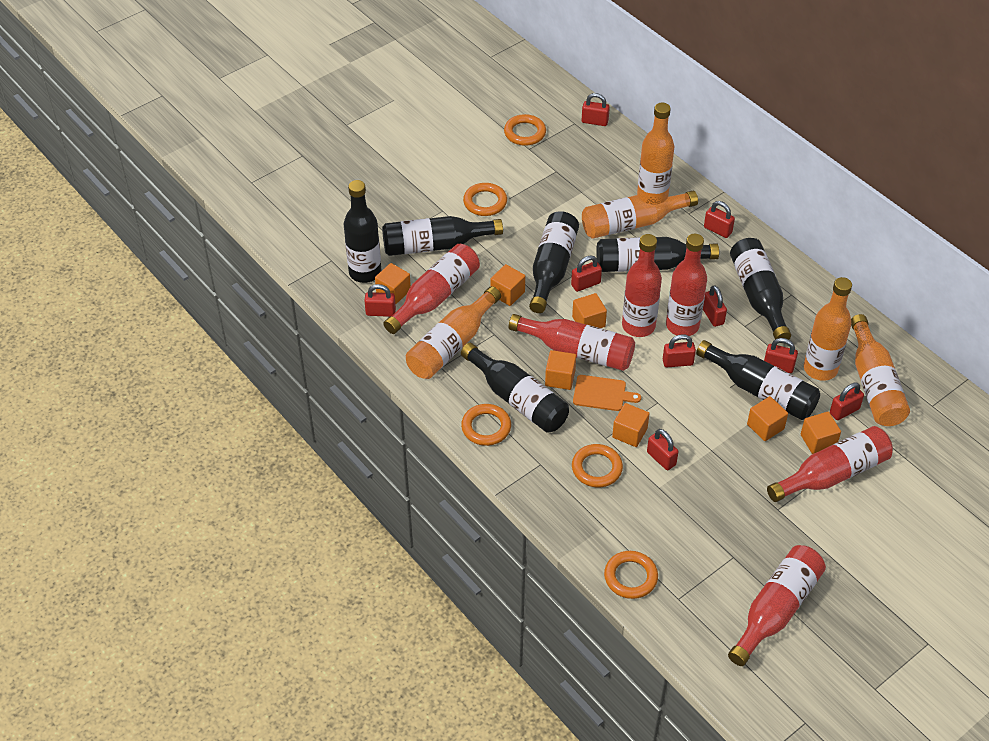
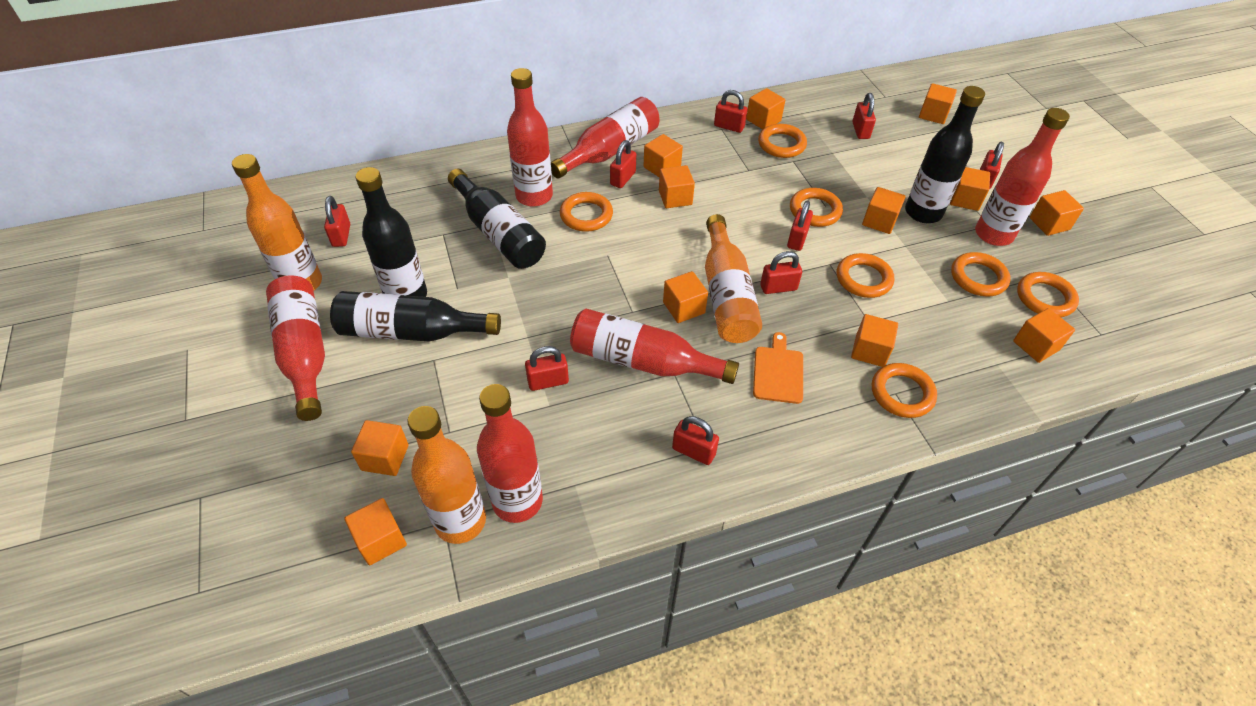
black bottle: [344,180,382,283] [382,216,503,256] [461,343,569,433] [529,211,579,313] [596,237,719,272] [696,340,820,420] [730,238,791,340] = 7 -> [330,291,501,341] [356,167,427,297] [448,169,546,269] [905,86,985,223] = 4
orange bottle: [406,286,501,379] [582,191,698,239] [637,103,674,197] [804,277,852,381] [851,314,910,426] = 5 -> [232,154,322,291] [407,406,486,544] [705,214,762,343] = 3
orange cube: [375,263,411,304] [491,264,525,306] [545,350,576,390] [572,293,607,328] [612,403,650,447] [747,396,788,441] [801,412,841,454] = 7 -> [344,498,407,565] [351,420,409,476] [644,134,683,177] [659,165,695,208] [663,271,708,323] [746,88,785,130] [851,314,898,367] [862,187,906,234] [919,83,957,124] [950,167,990,211] [1013,308,1075,363] [1030,190,1084,236] = 12
orange ring: [461,404,511,446] [463,183,507,216] [504,114,546,146] [572,444,623,488] [604,551,658,599] = 5 -> [560,192,613,232] [758,124,807,158] [790,188,843,227] [837,253,894,298] [872,363,937,418] [951,252,1011,297] [1017,272,1079,317] = 7

